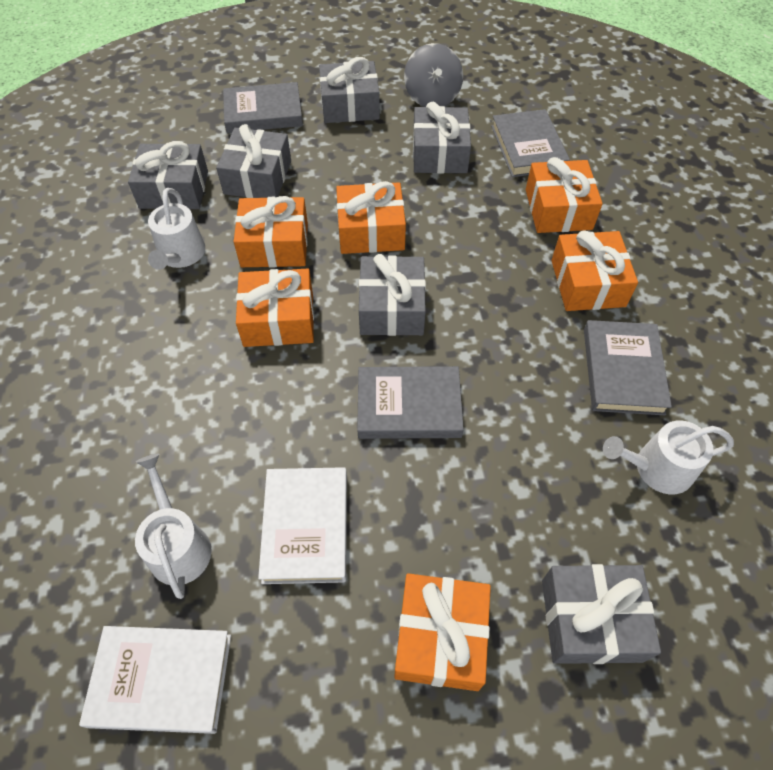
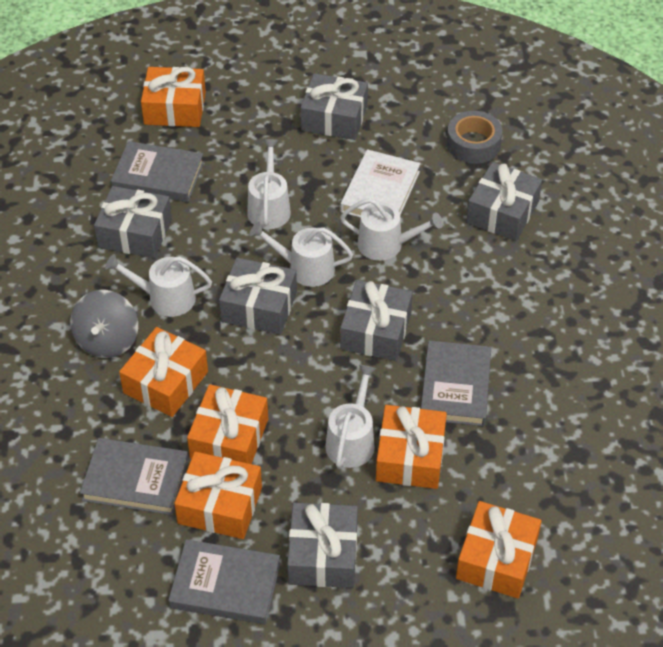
grey tape: none = 0 -> [447,111,502,164] = 1
white book: [79,626,231,734] [258,467,347,584] = 2 -> [340,149,420,218] = 1
white watering can: [135,454,212,599] [148,188,205,270] [603,420,734,494] = 3 -> [105,254,212,317] [247,139,291,229] [250,222,353,287] [326,364,377,468] [340,198,443,261] = 5

